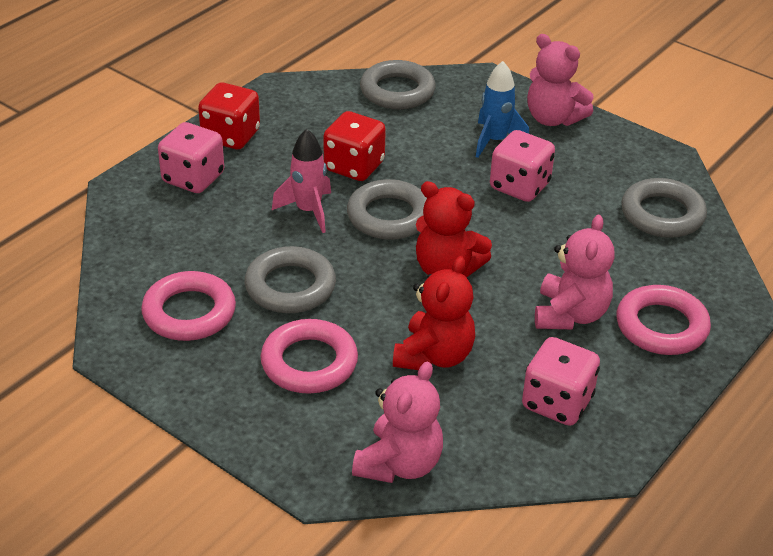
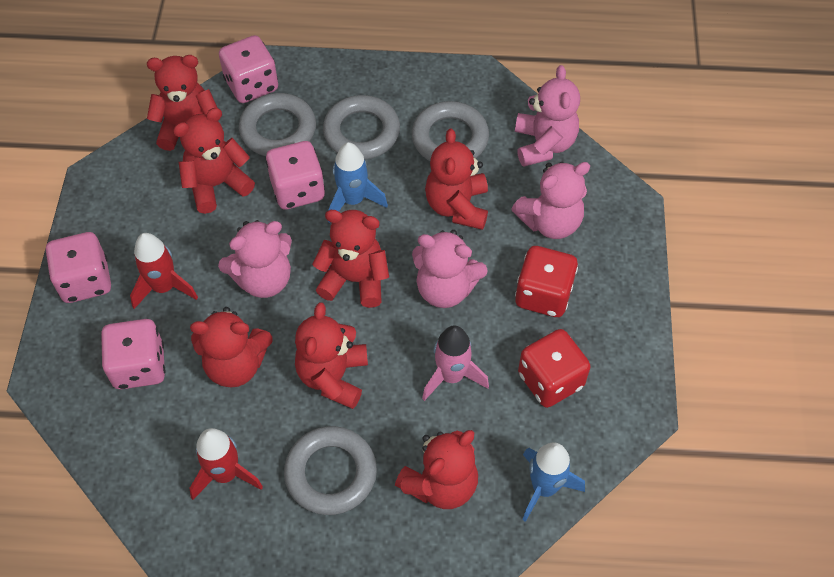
blue rocket: [476,61,529,158] = 1 -> [328,142,388,223] [522,442,585,522] = 2
pink dice: [158,122,224,193] [490,130,555,202] [522,337,600,426] = 3 -> [45,232,111,303] [101,319,165,389] [219,35,278,103] [266,141,325,209] = 4
pink ring: [141,271,236,341] [261,319,358,394] [617,285,711,355] = 3 -> none = 0
pink teddy bear: [352,362,443,483] [527,34,594,126] [535,215,615,329] = 3 -> [218,220,292,298] [412,230,488,308] [511,162,590,239] [515,65,580,167] = 4
red rocket: none = 0 -> [130,233,198,309] [189,428,263,500] = 2
red teddy bear: [393,256,475,370] [416,181,492,277] = 2 -> [147,55,218,151] [173,108,255,214] [190,307,273,388] [295,302,368,409] [312,210,389,308] [395,430,478,509] [425,128,488,230] = 7

